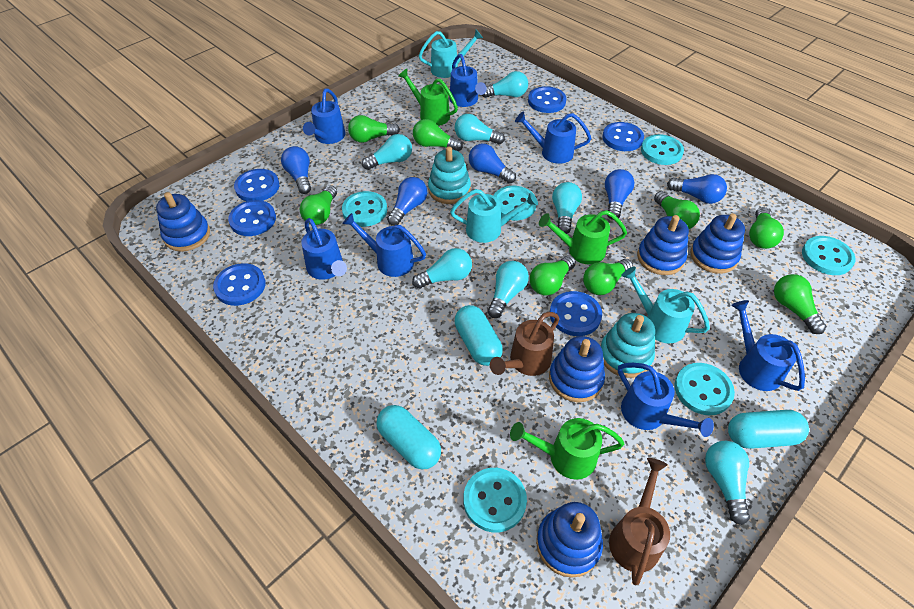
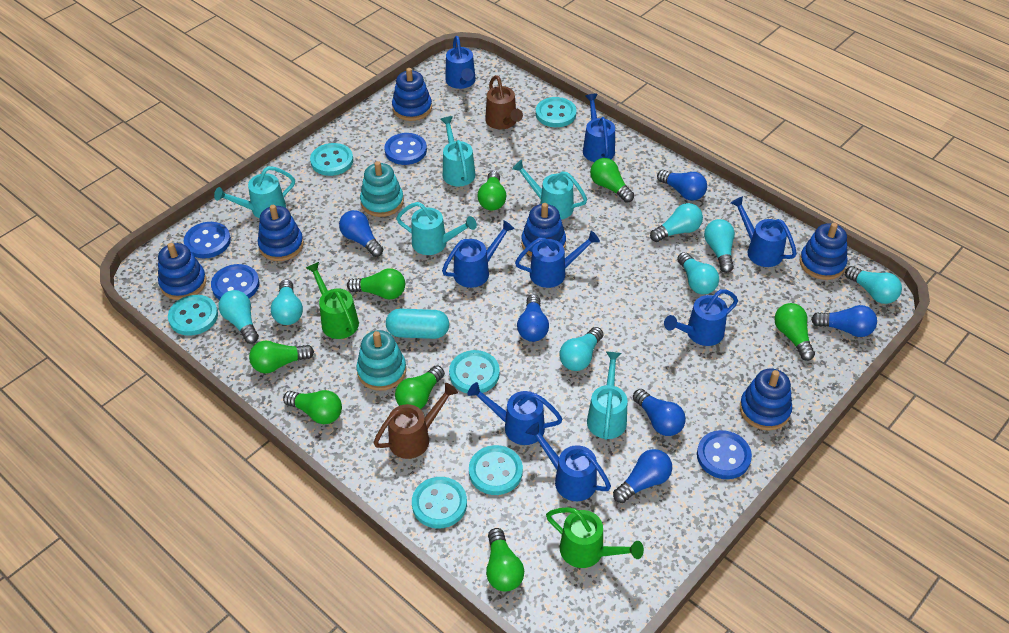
blue button: [213,263,266,306] [228,200,276,236] [234,169,279,201] [528,86,566,113] [550,291,602,336] [602,122,644,151] = 6 -> [184,222,231,258] [211,264,259,300] [384,133,427,165] [697,430,752,479] = 4
blue light bulb: [281,146,311,194] [387,177,427,226] [469,143,516,184] [605,169,634,220] [667,174,727,204] = 5 -> [339,210,383,257] [517,294,549,342] [613,449,672,503] [633,389,686,436] [657,170,707,201] [811,305,877,337] = 6
blue stacking toy: [156,192,210,252] [536,502,603,578] [549,336,605,402] [637,215,689,275] [690,213,745,274] = 5 -> [158,243,207,300] [258,205,304,261] [392,68,432,121] [521,203,566,257] [740,369,792,431] [800,223,847,280] = 6
blue watering can: [301,218,347,280] [303,89,345,144] [342,213,426,277] [449,54,487,107] [515,112,591,164] [618,363,714,437] [731,300,805,391] = 7 -> [442,220,515,288] [445,36,476,89] [467,382,562,445] [515,231,600,288] [526,422,611,501] [583,94,615,162] [664,289,738,346] [731,196,797,267] = 8
green watering can: [398,69,458,126] [510,418,624,480] [539,210,627,265] = 3 -> [306,262,359,339] [546,507,644,568] = 2
turquoise capsule: [377,405,441,469] [454,305,503,366] [728,410,809,449] = 3 -> [386,309,449,339] = 1
turquoise watering can: [419,30,483,78] [450,189,538,243] [621,267,710,343] = 3 -> [214,166,295,219] [396,202,477,255] [440,116,476,187] [512,160,587,220] [587,351,628,440] = 5

